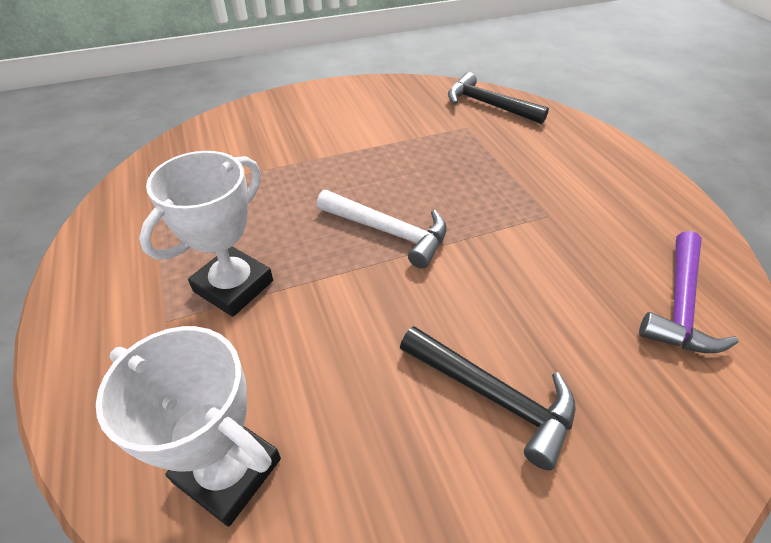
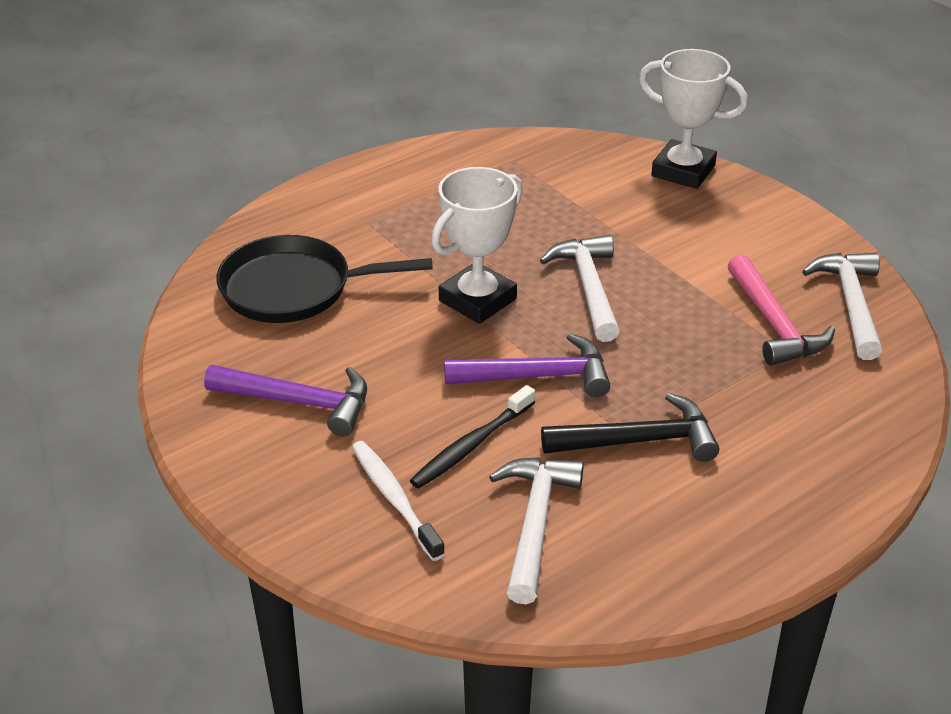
black hammer: [400,326,576,470] [448,72,549,124] = 2 -> [541,393,719,462] = 1
black pan: none = 0 -> [216,235,432,323] = 1
black toothbrush: none = 0 -> [410,385,535,489] = 1
pink hammer: none = 0 -> [728,254,835,366] = 1
purple hammer: [639,231,739,353] = 1 -> [204,365,367,436] [444,333,610,397] = 2
white hammer: [317,190,447,268] = 1 -> [489,457,584,604] [540,235,620,342] [802,253,882,360] = 3
white toothbrush: none = 0 -> [352,441,445,561] = 1

